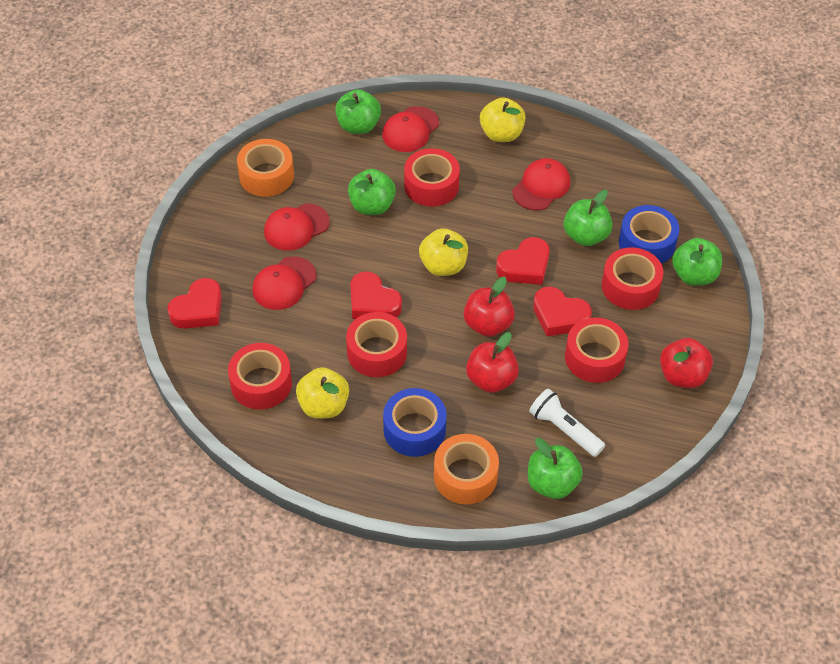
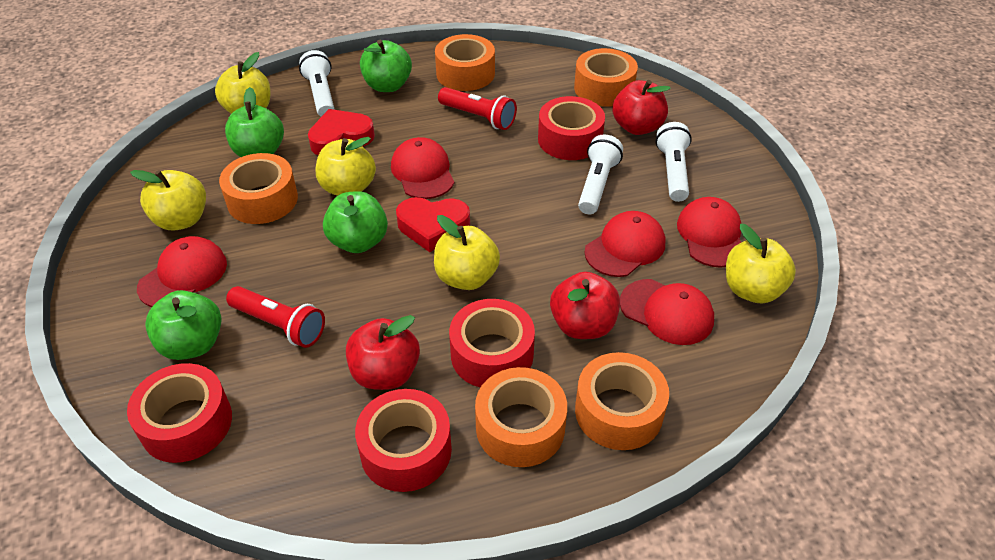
blue tape: [383,388,447,457] [619,205,679,264] = 2 -> none = 0
green apple: [335,89,381,134] [348,169,396,215] [528,438,583,499] [564,190,612,246] [672,238,722,286] = 5 -> [145,290,221,360] [225,87,284,157] [323,191,388,253] [360,40,412,92] = 4
orange tape: [237,139,294,197] [434,434,499,504] = 2 -> [219,153,298,224] [435,34,495,91] [475,367,567,467] [574,48,638,107] [575,352,669,450] = 5
red cap: [252,256,317,310] [264,203,330,251] [382,106,439,152] [512,158,570,211] = 4 -> [137,236,227,307] [391,137,454,199] [584,211,665,277] [620,279,714,345] [677,197,741,268] = 5
red flashlight: none = 0 -> [226,286,325,348] [438,87,517,130] = 2
red heart: [167,278,222,329] [350,271,402,319] [496,237,550,285] [533,287,592,336] = 4 -> [308,109,375,155] [396,197,470,252] = 2
red tape: [228,343,292,410] [346,312,407,377] [404,148,460,207] [565,317,629,383] [602,247,663,310] = 5 -> [127,363,232,463] [355,389,452,492] [449,299,535,388] [538,96,605,160] = 4
white flashlight: [529,389,605,457] = 1 -> [299,50,334,117] [578,134,623,214] [655,122,692,202] = 3
yellow apple: [296,367,349,419] [419,228,468,276] [480,97,526,142] = 3 -> [130,170,206,230] [215,52,270,114] [316,137,376,196] [434,215,500,290] [726,224,796,303] = 5

